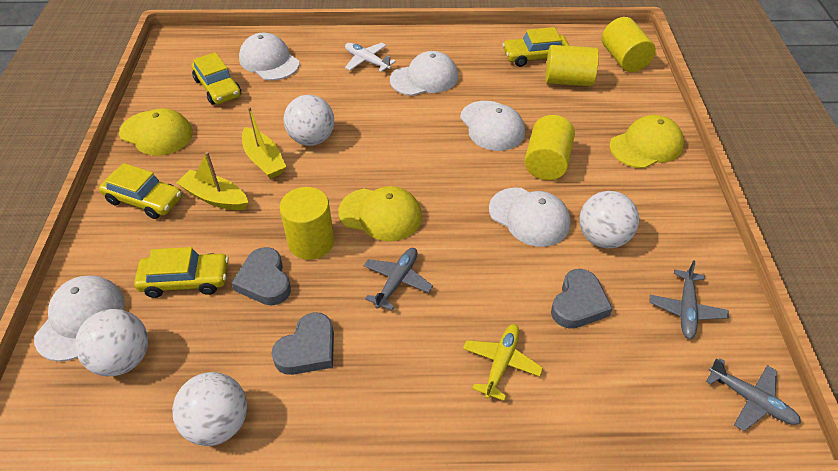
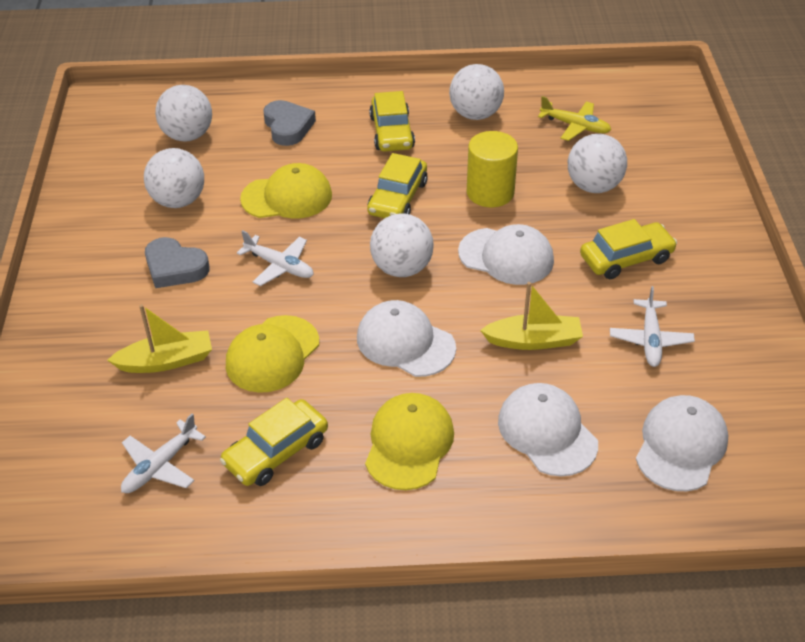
grey heart: [232,247,291,305] [271,312,334,375] [551,269,613,329] = 3 -> [145,237,210,288] [263,100,316,146] = 2
grey plane: [364,248,433,311] [649,260,729,339] [706,358,801,431] = 3 -> none = 0
white ball: [75,309,148,376] [172,372,247,446] [284,95,334,146] [579,191,639,249] = 4 -> [144,148,204,208] [155,85,212,142] [370,213,434,277] [449,64,504,120] [568,134,627,193] = 5
white cap: [34,275,125,362] [239,33,299,80] [390,51,458,96] [460,101,525,151] [489,188,571,247] = 5 -> [357,300,456,377] [458,224,554,285] [498,383,598,476] [636,395,728,491] = 4
white plane: [345,42,396,72] = 1 -> [121,413,206,493] [237,230,314,286] [610,286,695,367] = 3
yellow cylinder: [280,187,334,260] [524,115,575,180] [546,45,599,86] [602,17,656,72] = 4 -> [467,131,518,207] = 1

